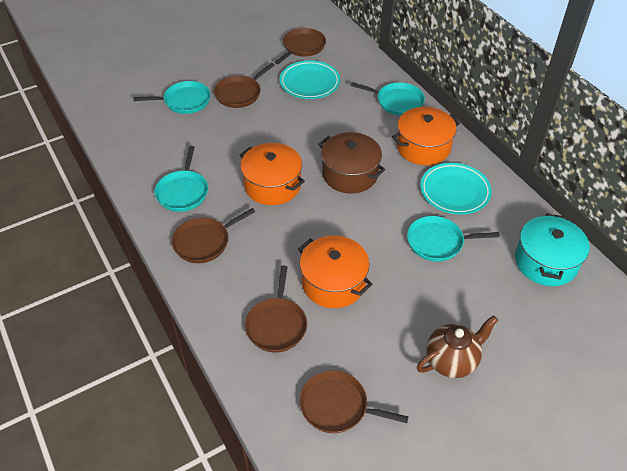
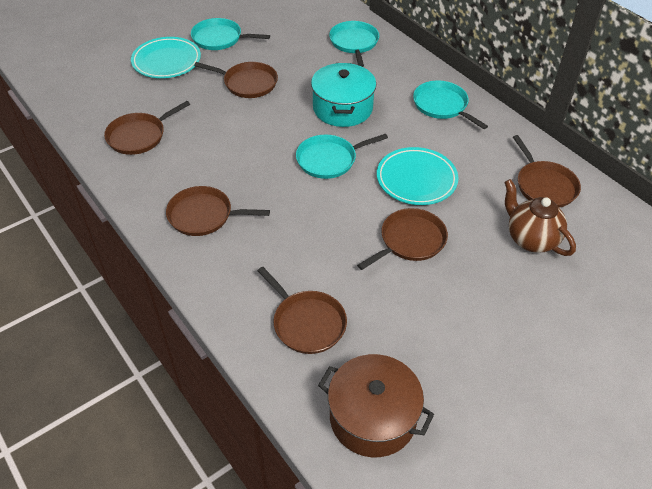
brown pan: [172,208,255,263] [214,63,275,108] [245,266,307,352] [275,28,326,64] [300,370,409,433] = 5 -> [104,101,190,155] [166,186,270,236] [194,62,278,98] [257,267,347,354] [357,208,448,270] [513,135,581,207] = 6
orange pot: [240,143,305,205] [298,236,373,308] [392,107,460,165] = 3 -> none = 0

